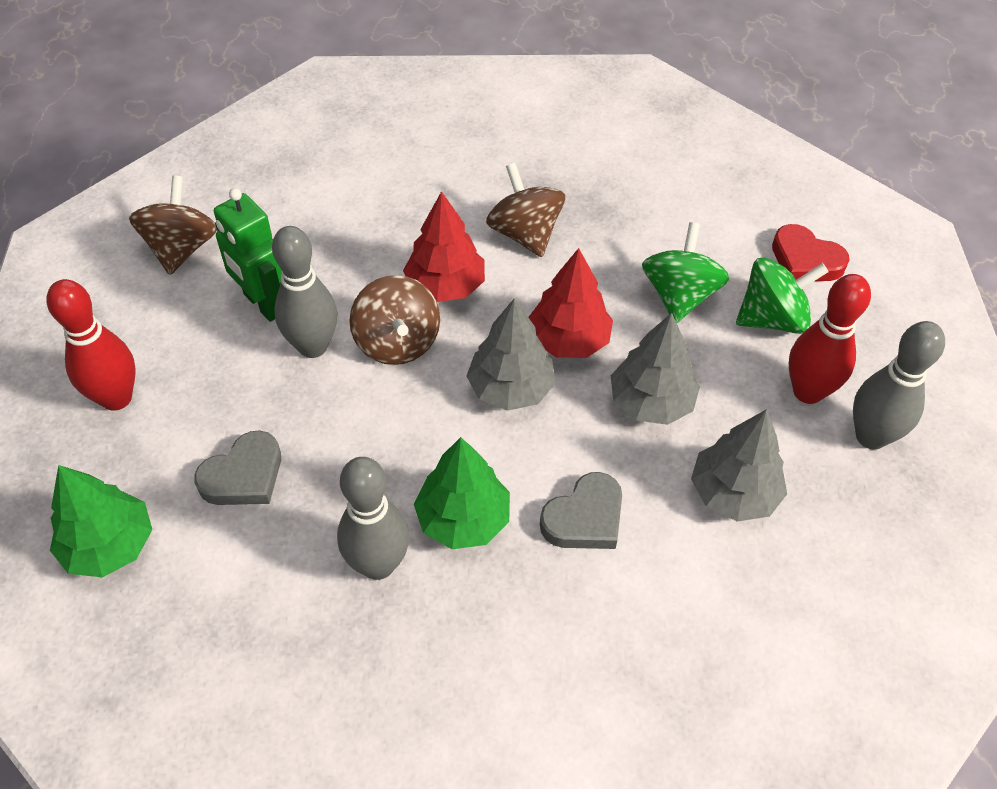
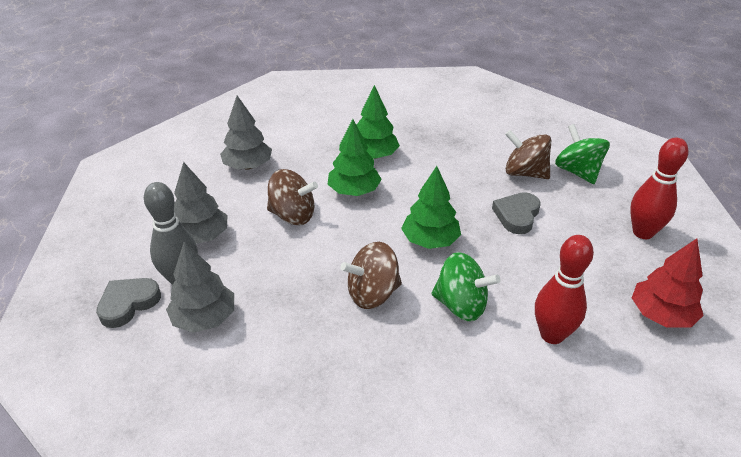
green robot: [214,188,281,322] = 1 -> none = 0
green tree: [50,465,152,578] [414,437,510,549] = 2 -> [328,119,382,196] [357,85,400,159] [401,166,461,249] = 3
grey bowling pin: [272,226,337,358] [337,457,409,580] [853,321,945,450] = 3 -> [144,182,198,285] = 1
red heart: [772,224,850,281] = 1 -> none = 0
red tree: [403,191,485,302] [528,248,613,358] = 2 -> [632,238,704,328] = 1

